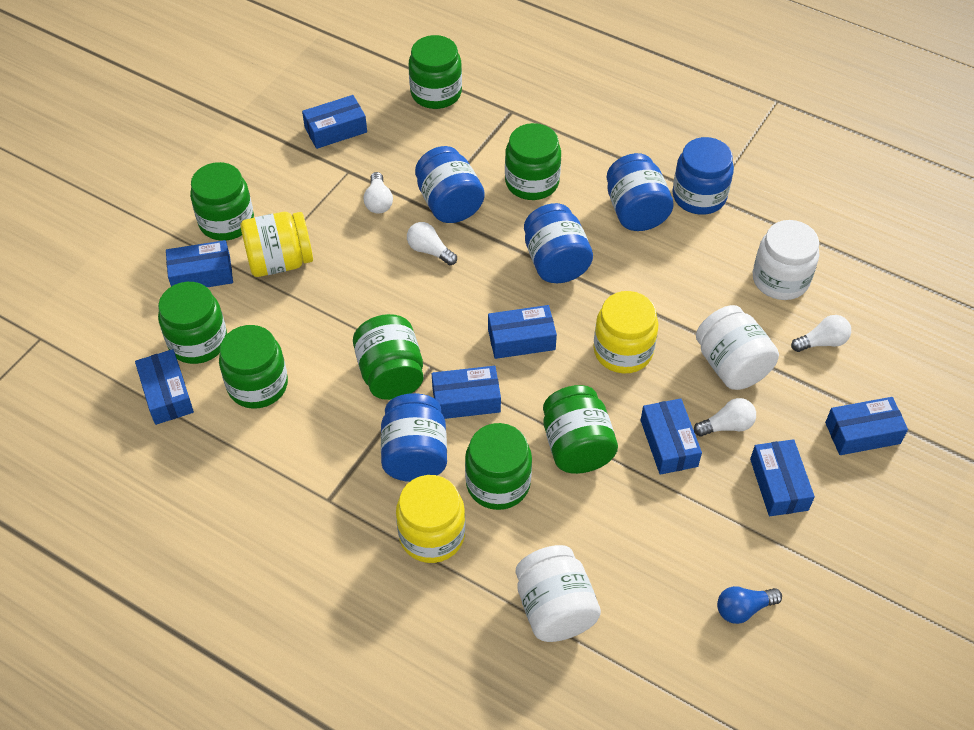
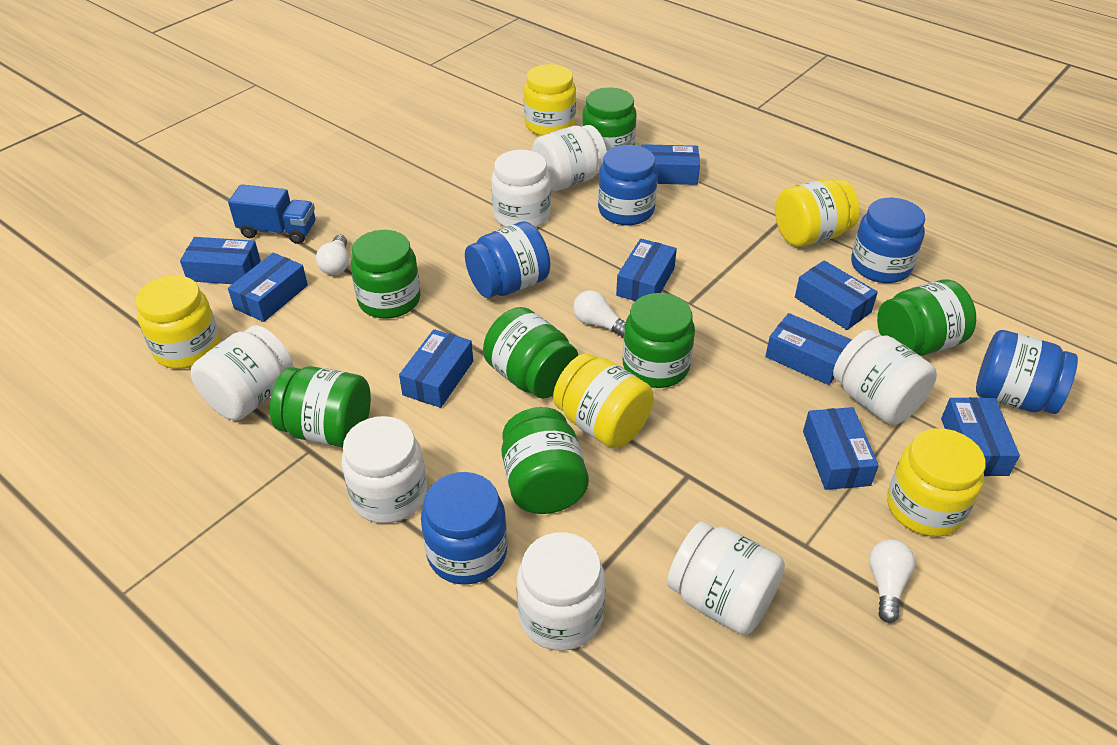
blue box: [135,349,194,425] [166,240,233,287] [302,95,367,149] [432,366,501,419] [488,305,557,359] [640,398,702,475] [750,439,815,516] [825,397,908,455] = 8 -> [180,237,261,284] [228,253,308,322] [399,329,473,408] [616,238,677,301] [642,144,700,185] [765,313,852,385] [795,260,878,330] [803,407,879,490] [941,397,1020,476] = 9
blue light bulb: [717,586,782,624] = 1 -> none = 0
blue truck: none = 0 -> [228,184,315,244] = 1
green jar: [158,282,227,364] [190,162,254,241] [219,325,288,409] [353,314,424,400] [409,35,462,109] [465,423,532,510] [505,123,561,200] [543,385,618,474] = 8 -> [270,366,371,447] [351,230,421,319] [483,307,578,399] [502,407,589,514] [582,87,637,151] [623,293,695,388] [877,280,976,356] = 7
white jar: [516,545,601,642] [696,305,779,390] [753,220,819,300] = 3 -> [191,325,293,421] [341,416,427,524] [491,150,551,228] [517,532,606,651] [532,125,607,191] [667,521,785,635] [833,330,937,425] = 7
white light bulb: [363,172,393,214] [407,222,457,265] [694,398,756,437] [791,315,851,352] = 4 -> [316,235,349,275] [573,290,626,338] [869,539,915,623] = 3
yellow jar: [240,212,313,277] [396,475,465,563] [593,291,659,374] = 3 -> [136,276,220,369] [524,64,576,136] [553,353,654,448] [775,179,860,247] [887,428,986,537] = 5

